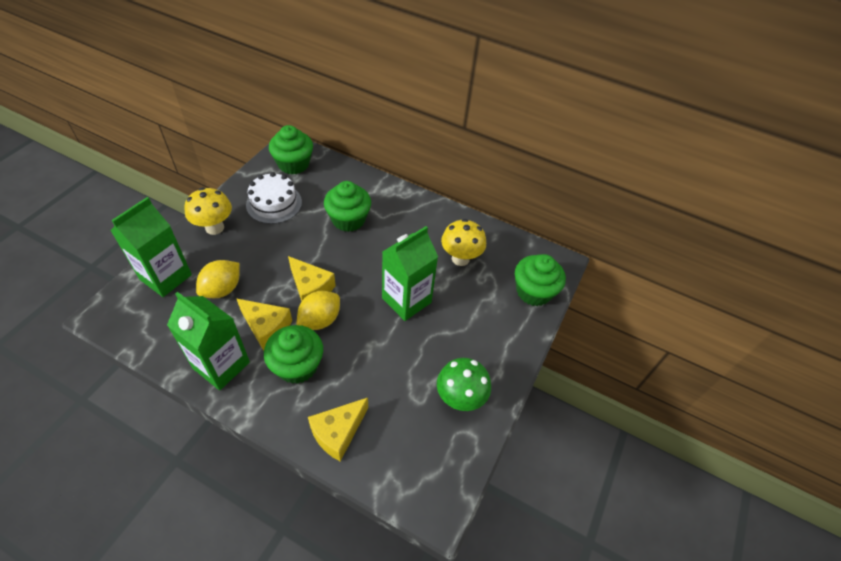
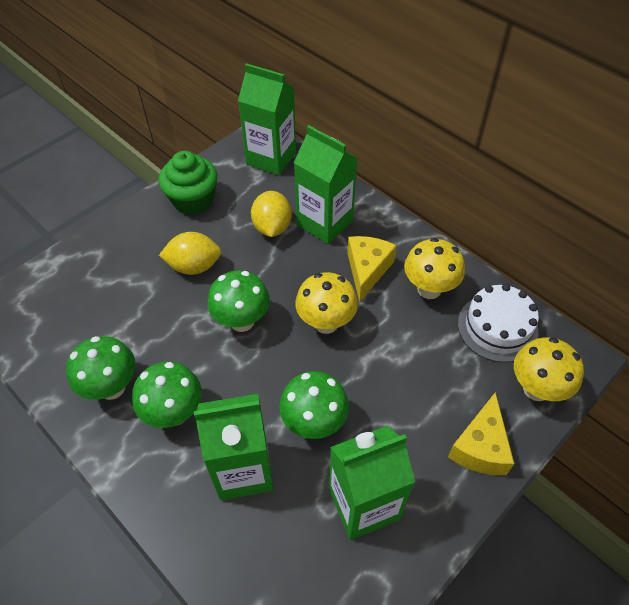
green carton: [110,197,192,297] [167,292,250,390] [382,226,438,321] = 3 -> [194,394,274,500] [238,63,296,175] [294,125,357,244] [329,426,415,540] = 4
green cupcake: [264,325,323,384] [269,125,313,174] [324,181,371,232] [515,254,566,306] = 4 -> [159,151,218,215] = 1
green mushroom: [437,358,491,411] = 1 -> [66,336,136,400] [132,361,202,428] [207,271,270,332] [279,371,349,439] = 4
yellow cheese: [237,299,292,351] [288,256,336,301] [308,398,368,462] = 3 -> [347,236,397,302] [448,392,514,475] = 2
yellow mushroom: [184,188,232,235] [441,219,486,266] = 2 -> [295,272,358,334] [404,238,465,299] [514,337,584,401] = 3

